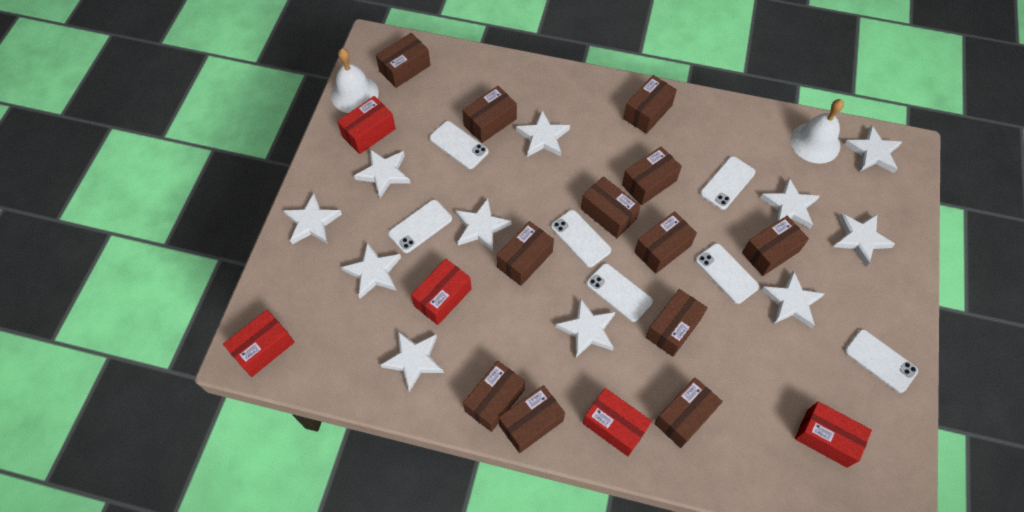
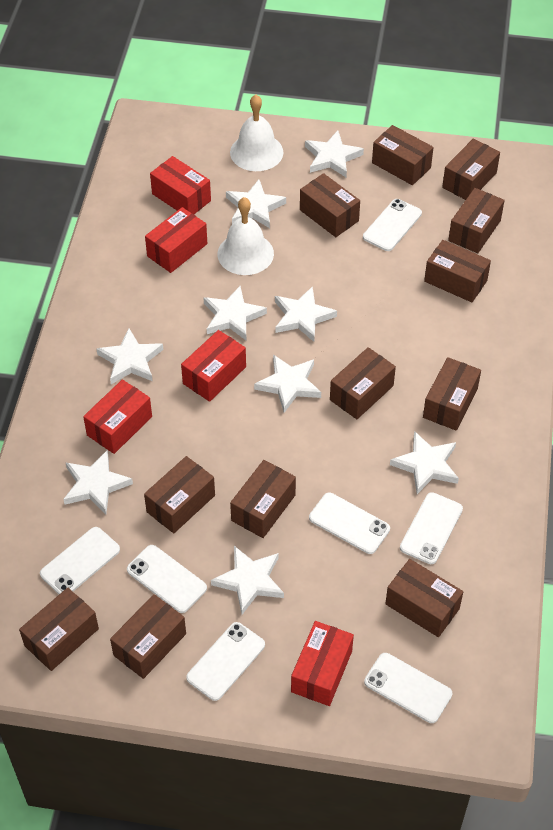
white star: [283,193,342,244] [341,242,401,299] [354,149,411,198] [381,331,444,392] [455,198,511,252] [516,110,570,157] [555,298,615,358] [760,178,820,229] [762,270,825,328] [834,213,895,266] [844,125,902,173] = 11 -> [63,451,133,514] [97,328,164,384] [204,286,267,340] [211,546,284,615] [226,180,286,228] [254,355,321,413] [275,286,337,342] [305,131,364,177] [390,431,459,494] = 9

